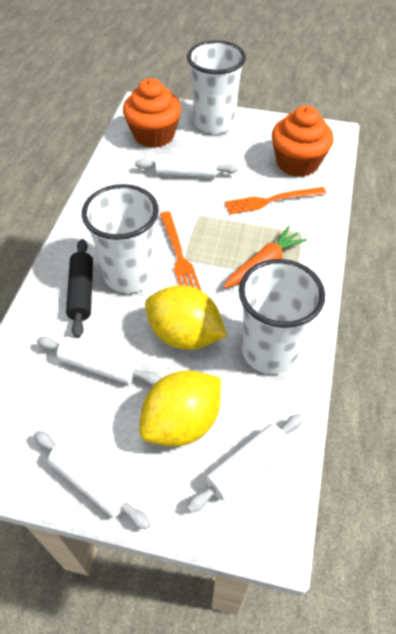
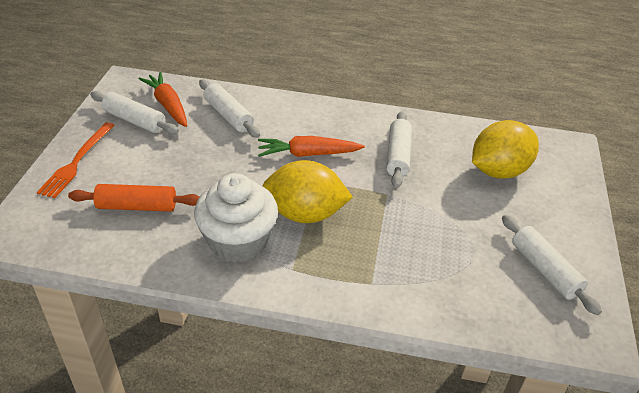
black rolling pin: [66,239,93,338] = 1 -> none = 0
orange carrot: [224,226,308,288] = 1 -> [138,72,187,127] [258,136,365,157] = 2
orange cupcake: [123,78,182,148] [272,105,334,177] = 2 -> none = 0
orange fork: [160,211,202,291] [225,187,326,215] = 2 -> [37,122,115,198] = 1
orange rolling pin: none = 0 -> [68,184,200,212] = 1
white cup: [82,184,159,293] [187,40,246,134] [239,259,325,374] = 3 -> none = 0
white cupcake: none = 0 -> [194,173,278,263] = 1

